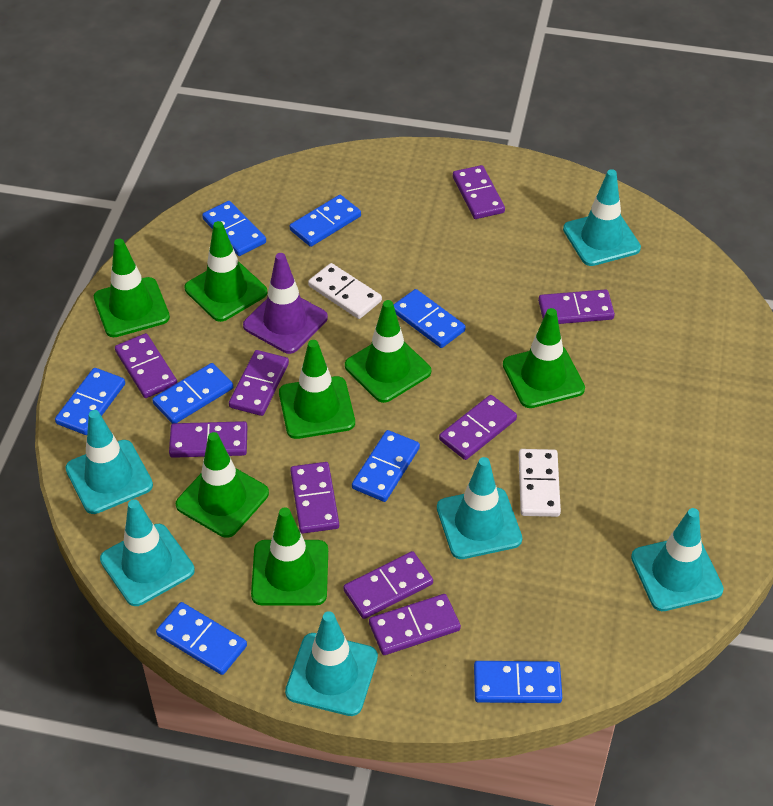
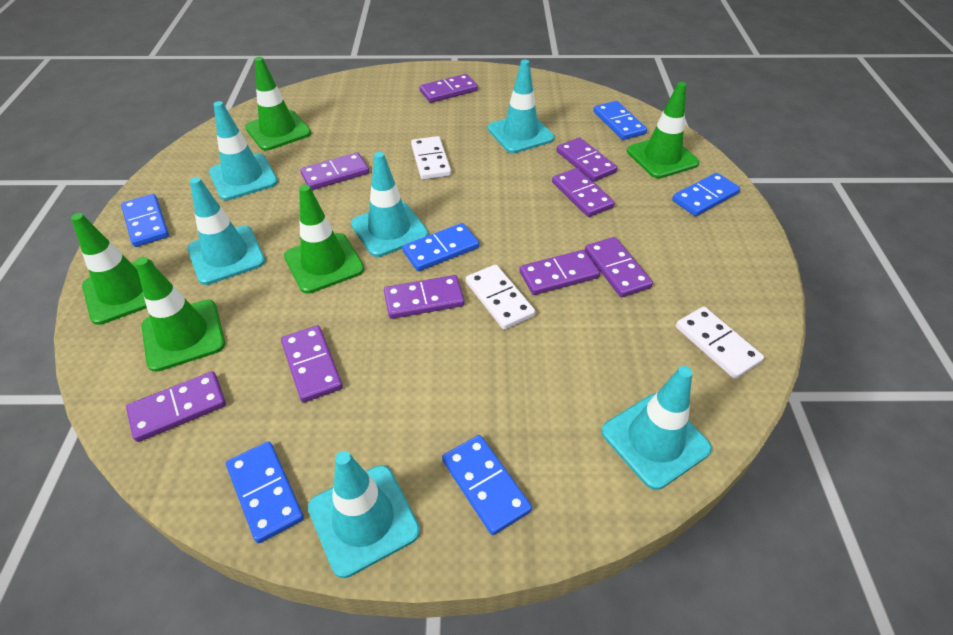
blue domino: [55,368,125,435] [152,363,233,424] [156,602,247,675] [202,201,266,256] [290,195,361,247] [352,430,420,502] [393,289,466,348] [474,661,562,703] = 8 -> [121,194,169,247] [226,441,304,543] [402,223,479,271] [442,435,532,535] [593,101,647,140] [672,173,740,216] = 6
green traffic cone: [94,239,170,337] [176,432,269,538] [185,221,268,322] [251,507,328,606] [279,340,355,439] [345,300,431,403] [503,308,585,408] = 7 -> [71,213,154,325] [135,257,225,372] [245,57,311,151] [284,185,364,293] [627,82,699,178] = 5
purple traffic cone: [243,253,328,354] = 1 -> none = 0
white domino: [308,263,382,319] [519,449,561,517] = 2 -> [411,136,451,180] [466,264,536,330] [676,306,764,379] = 3

